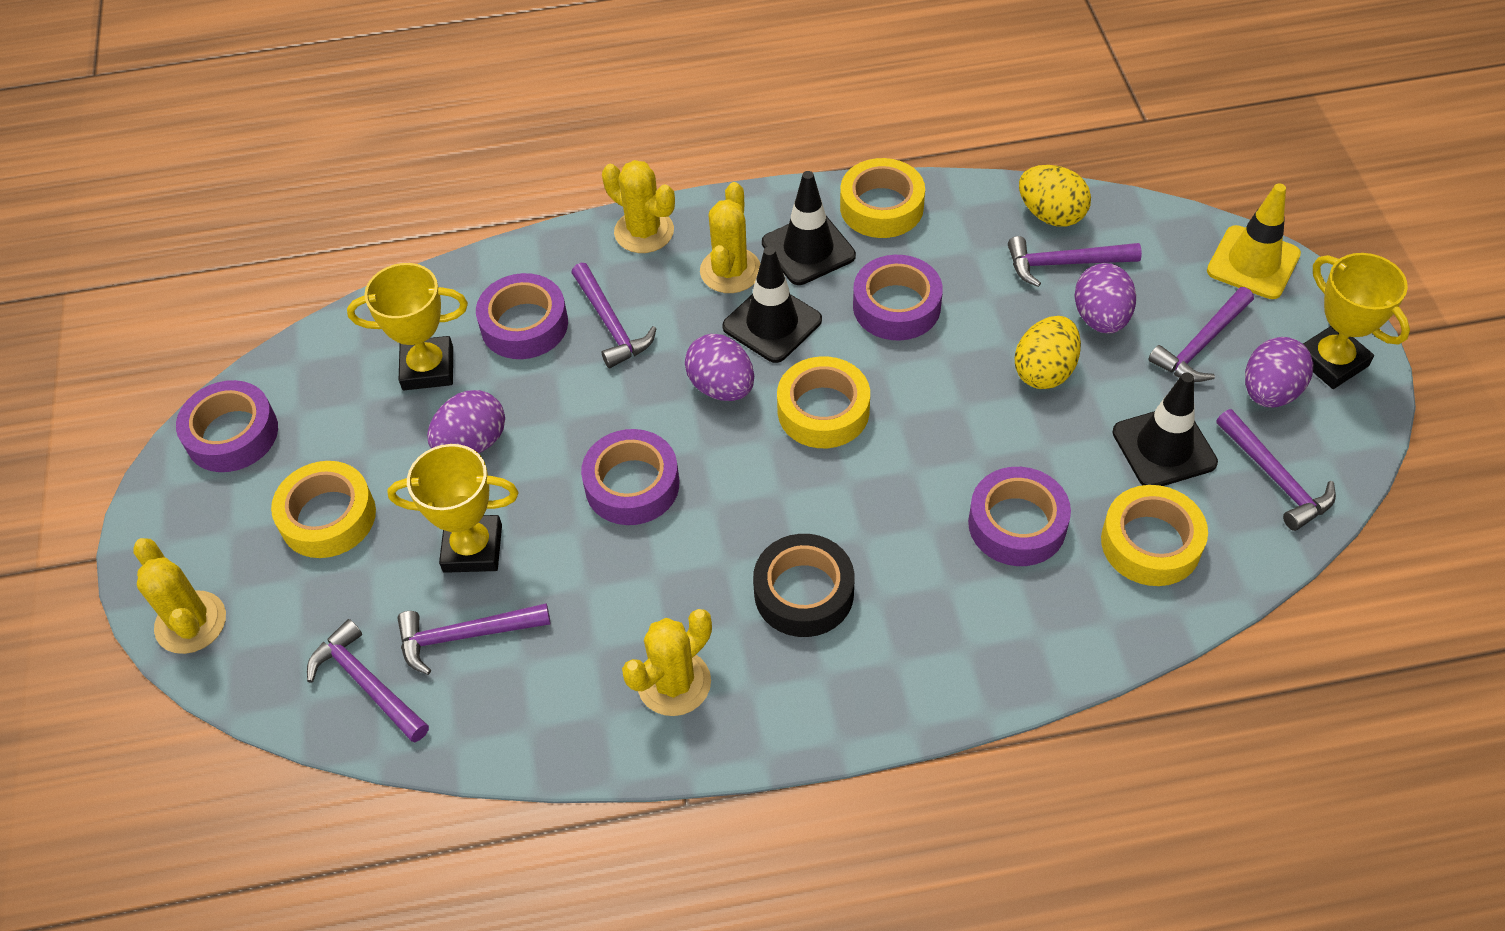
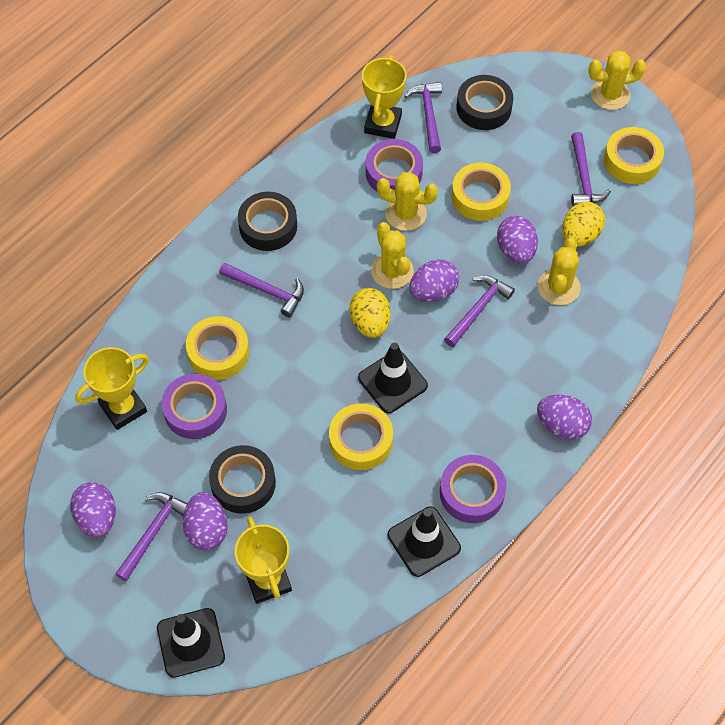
black tape: [753,534,854,637] = 1 -> [209,445,276,514] [238,192,297,251] [457,75,513,130] = 3
purple egg: [427,390,505,453] [685,334,754,401] [1074,263,1136,333] [1245,337,1313,408] = 4 -> [70,482,116,537] [183,492,228,551] [409,259,459,302] [497,216,538,264] [537,394,592,440] = 5
purple hammer: [307,619,429,743] [397,603,550,675] [571,263,657,368] [1008,236,1142,287] [1148,287,1254,382] [1216,409,1336,531] = 6 -> [115,492,188,582] [219,262,304,317] [404,82,442,153] [444,275,515,347] [571,132,611,206] = 5
purple tape: [176,380,278,472] [476,273,568,359] [581,429,679,525] [853,255,943,340] [968,467,1071,566] = 5 -> [162,374,227,439] [366,139,423,191] [440,455,506,523] = 3
yellow traffic cone: [1207,183,1301,299] = 1 -> none = 0

